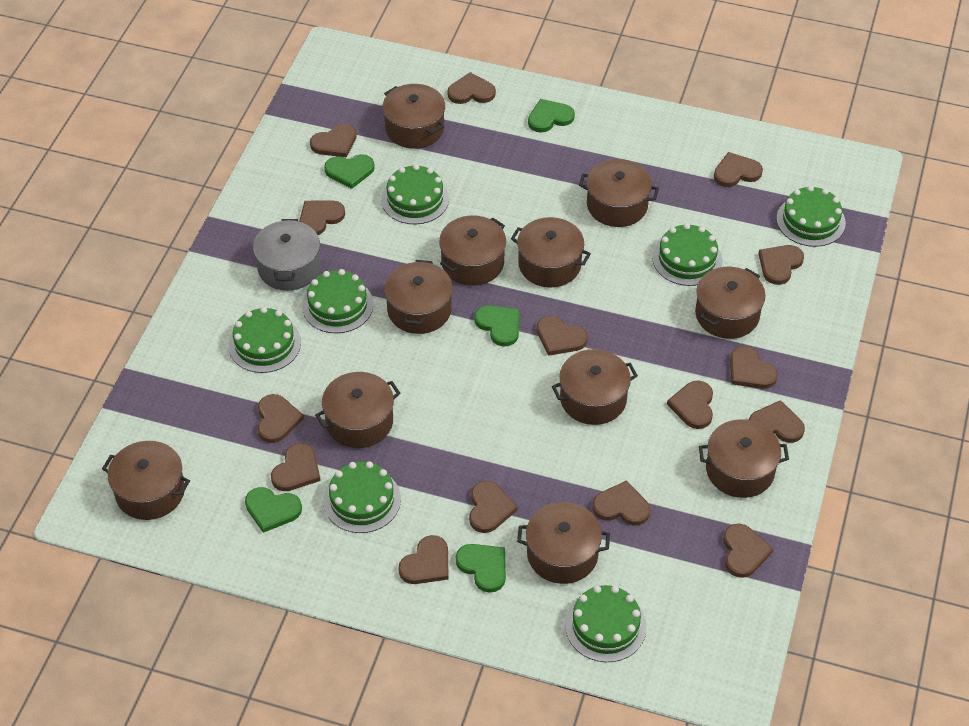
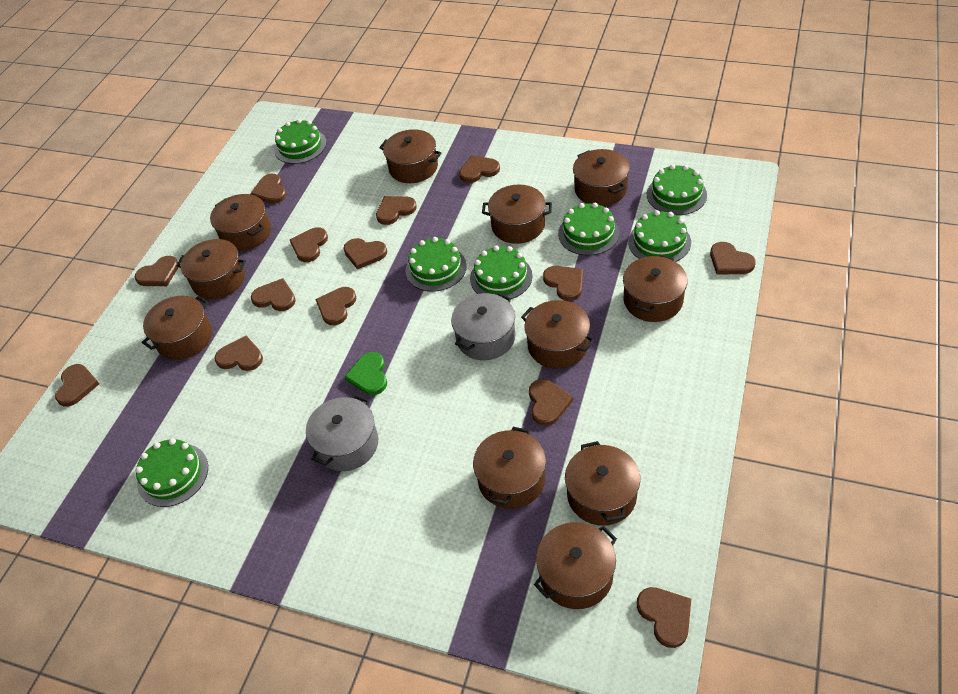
brown heart: [257,394,304,443] [271,443,321,491] [299,200,345,235] [310,123,357,158] [398,535,449,584] [447,72,496,104] [469,481,518,533] [537,315,588,356] [592,480,650,525] [667,380,713,429] [714,152,763,187] [723,523,773,578] [730,346,778,389] [749,400,805,443] [758,245,804,285] = 15 -> [55,364,99,407] [135,256,178,286] [214,336,263,371] [250,174,286,204] [251,278,296,311] [290,227,328,262] [315,287,356,325] [343,238,387,269] [376,196,417,225] [459,155,500,183] [529,379,573,426] [543,266,583,301] [637,587,691,648] [710,242,756,275] = 14
green heart: [245,487,302,533] [324,154,375,189] [456,544,506,593] [474,305,519,347] [528,99,575,132] = 5 -> [345,352,387,395] = 1
grey pot: [253,219,321,291] = 1 -> [306,395,378,471] [451,293,516,360] = 2

